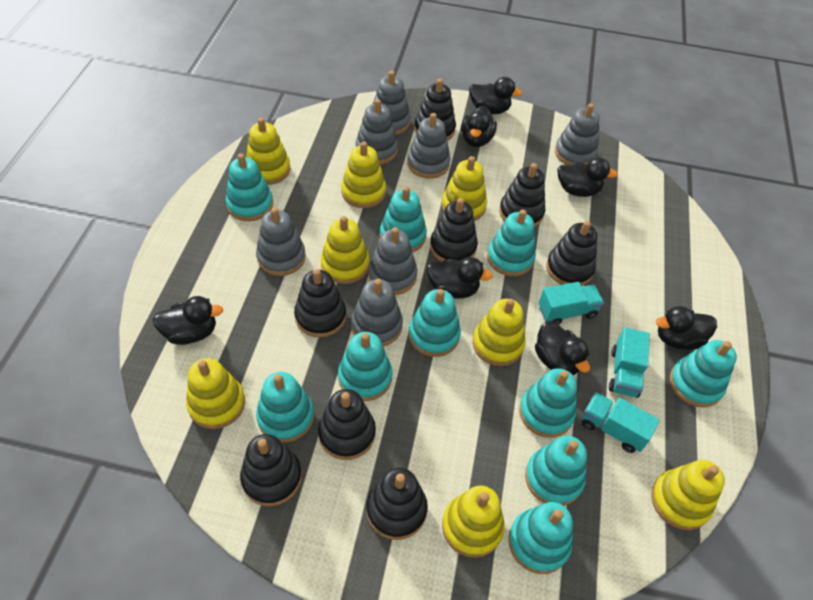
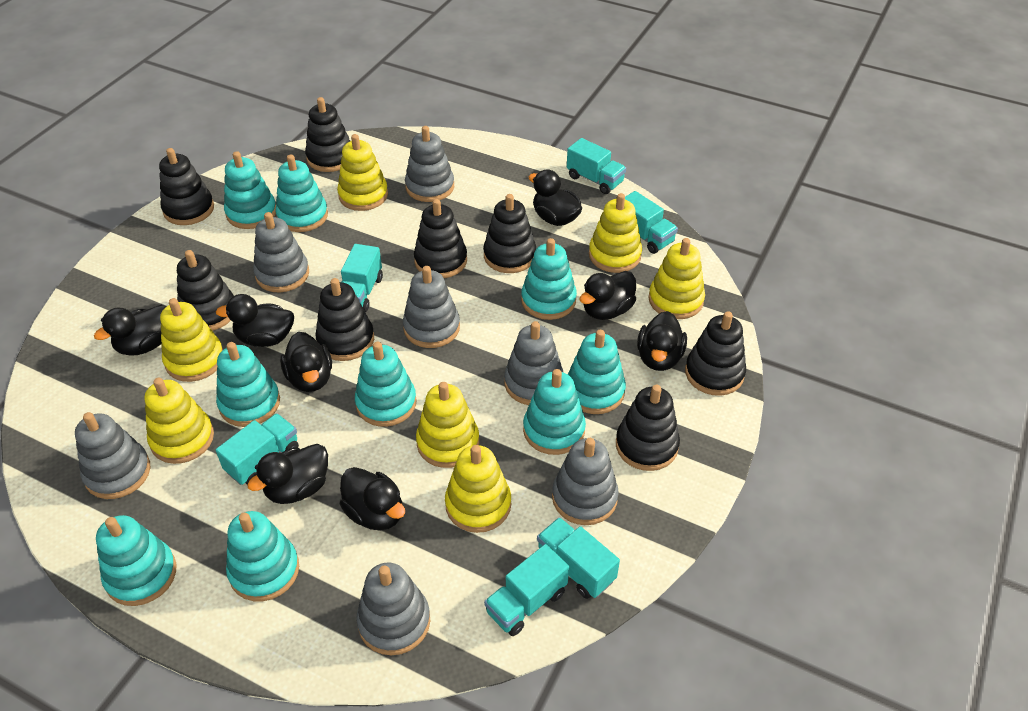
black duck: [152,296,223,345] [427,257,493,299] [461,106,497,147] [469,77,522,114] [535,321,590,375] [557,157,618,197] [656,306,717,350] = 7 -> [94,305,167,356] [216,294,294,347] [247,444,328,504] [280,332,332,392] [340,467,405,531] [529,169,582,226] [579,271,636,320] [637,311,687,371] = 8
turquoise stacking toy: [226,154,273,221] [256,372,314,443] [338,332,393,401] [380,186,427,252] [408,289,461,357] [487,210,536,276] [508,502,573,574] [519,368,577,438] [525,436,587,506] [670,340,737,407] = 10 -> [96,515,176,606] [216,342,280,427] [224,151,276,229] [226,511,299,601] [276,154,328,232] [355,342,417,427] [521,238,577,320] [523,369,586,455] [568,330,626,414] = 9
turquoise truck: [538,282,604,325] [582,392,659,453] [609,327,650,398] = 3 -> [216,413,299,485] [341,244,383,312] [484,544,569,636] [537,517,620,599] [567,138,626,194] [625,191,678,254] = 6
yellow stacking toy: [186,358,245,429] [246,118,291,185] [321,216,369,284] [341,141,386,208] [441,156,487,221] [442,486,505,558] [472,299,526,366] [651,460,725,530] = 8 -> [145,378,214,464] [160,298,223,382] [337,134,388,211] [416,382,479,468] [445,445,511,533] [589,193,642,273] [649,238,705,319] = 7

